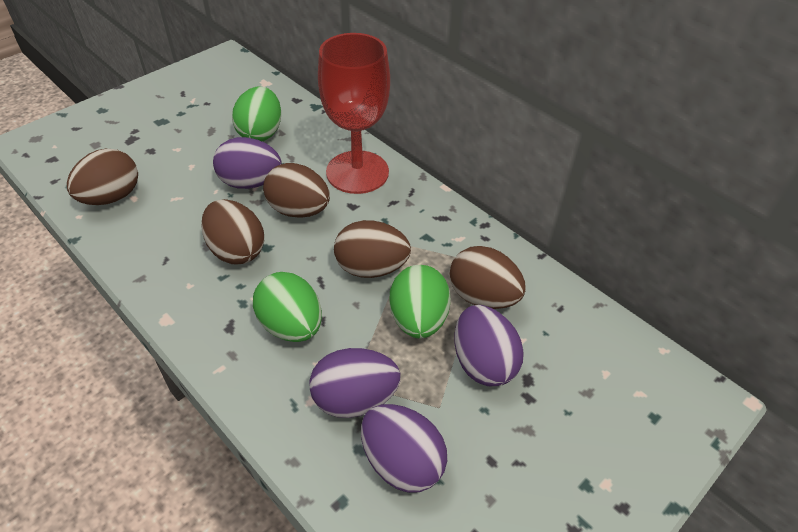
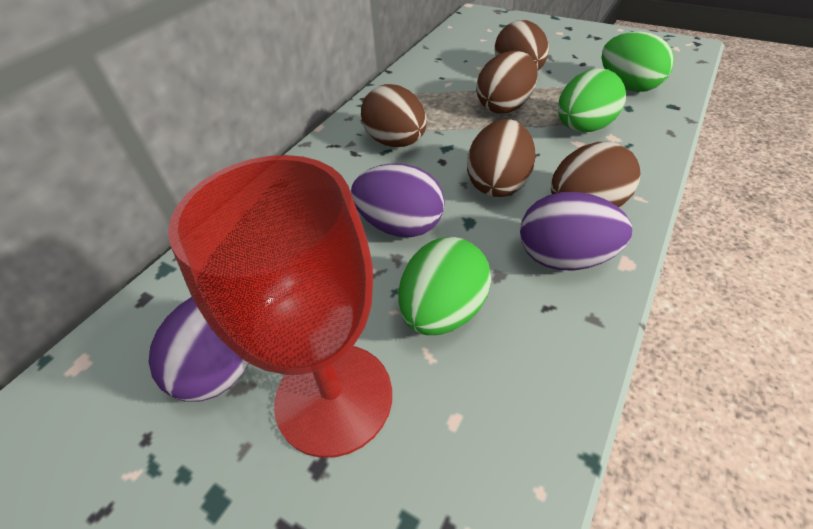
purple egg: [213,137,282,189] [309,348,400,418] [361,404,447,493] [454,305,524,386] = 4 -> [149,297,249,402] [351,163,445,237] [520,192,632,271] = 3

